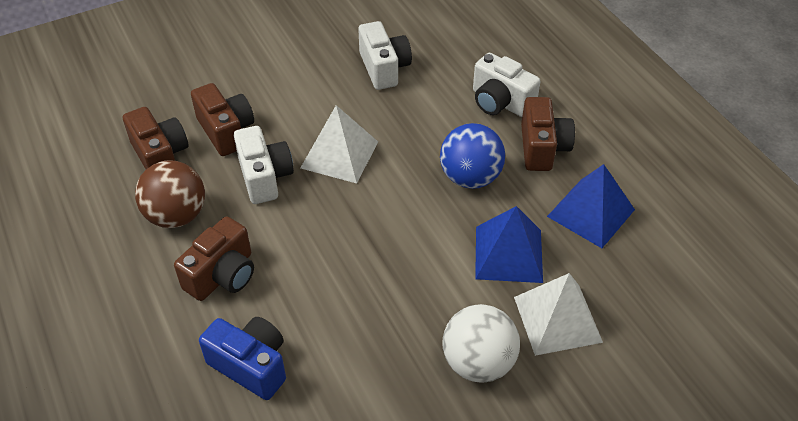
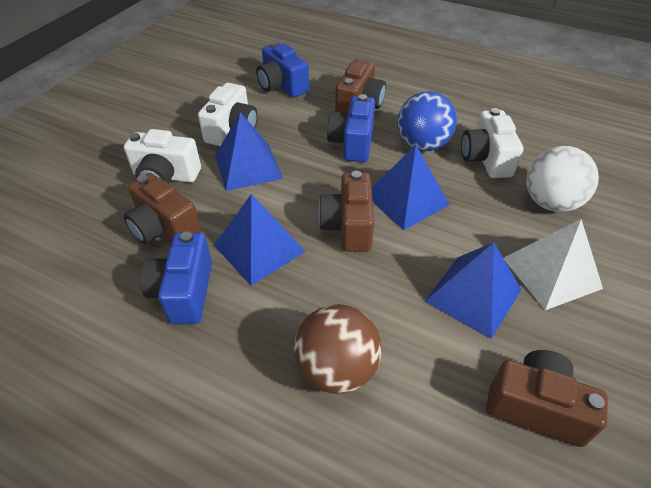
blue camera: [199,317,286,400] = 1 -> [140,231,212,324] [256,42,309,98] [327,94,375,162] = 3
blue pyramid: [475,206,543,283] [547,164,635,248] = 2 -> [214,194,306,286] [215,112,283,191] [371,145,450,230] [425,242,521,339] = 4
white pyramid: [300,105,378,184] [514,273,603,356] = 2 -> [503,219,603,310] = 1

